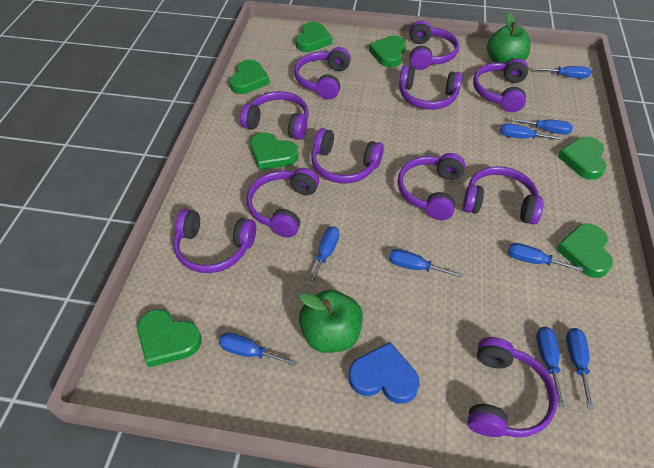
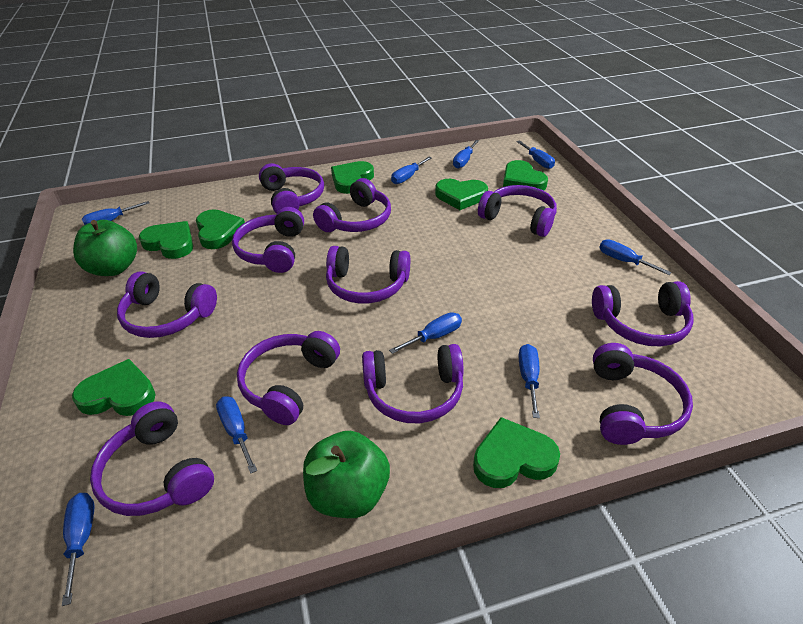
blue heart: [349,342,420,404] = 1 -> none = 0

